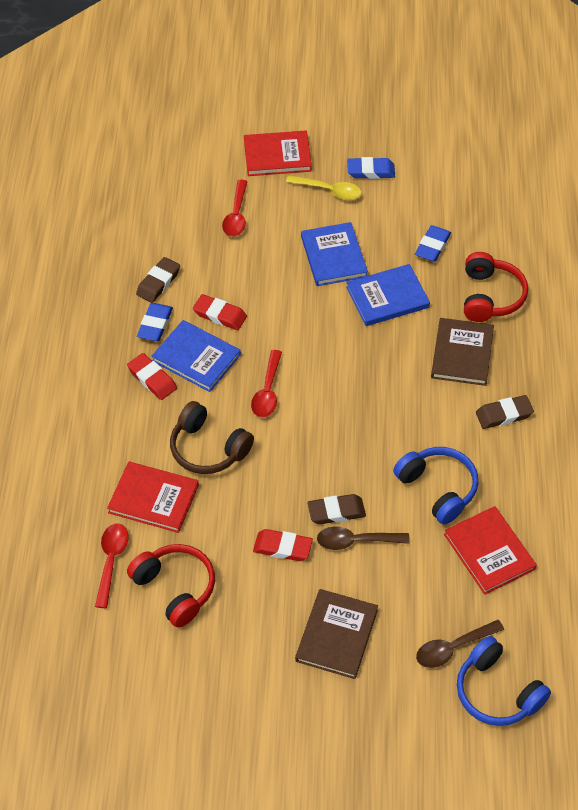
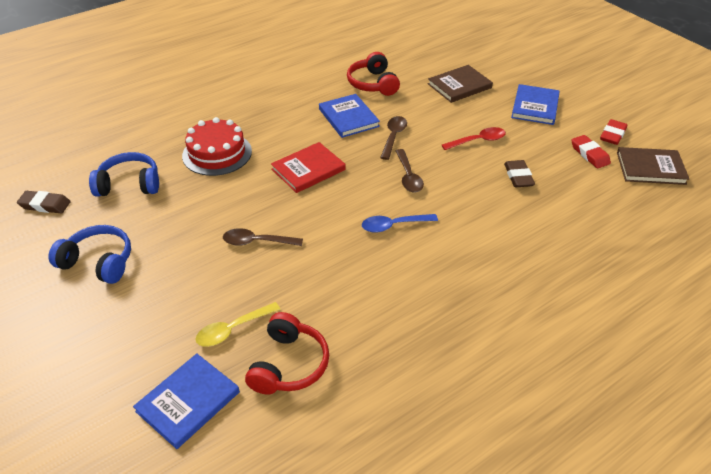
blue eraser: [137,303,173,341] [347,157,395,179] [415,225,451,262] = 3 -> none = 0
blue spoon: none = 0 -> [362,214,438,233] = 1
brown eraser: [136,257,180,303] [308,494,366,524] [476,395,534,429] = 3 -> [17,191,71,214] [504,160,535,187] = 2
brown headphones: [170,401,254,474] = 1 -> none = 0
brown spoon: [317,526,410,550] [416,620,504,668] = 2 -> [223,228,303,246] [380,116,407,160] [396,149,424,193] = 3
red book: [107,461,199,533] [244,131,312,176] [444,506,537,595] = 3 -> [271,142,346,193] = 1
red cake: none = 0 -> [182,117,252,176] = 1
red eraser: [127,353,177,400] [193,294,247,330] [253,529,313,561] = 3 -> [571,135,611,168] [600,119,627,145] = 2
red spoon: [95,523,129,608] [222,180,248,237] [251,350,282,417] = 3 -> [442,127,506,150] = 1

